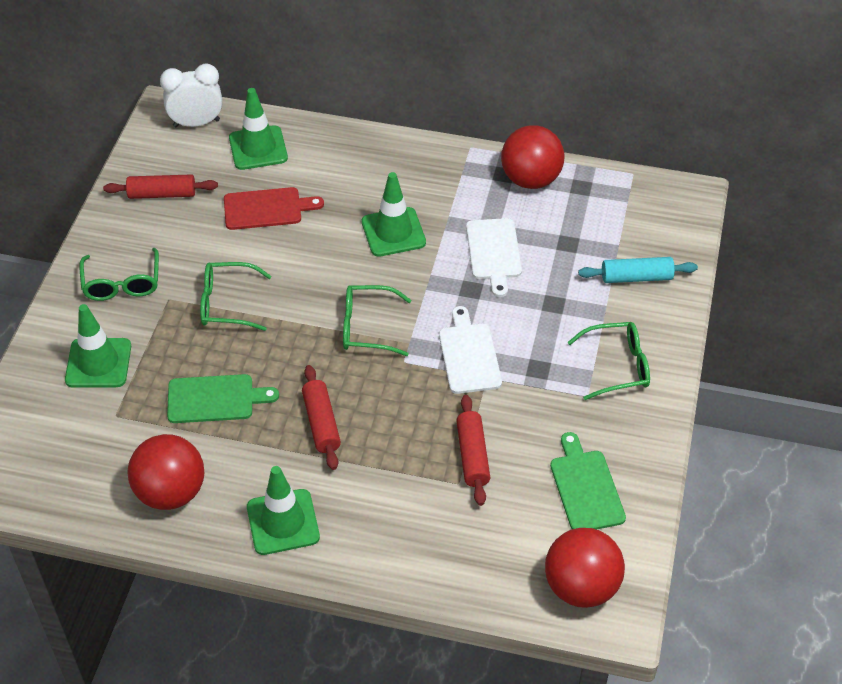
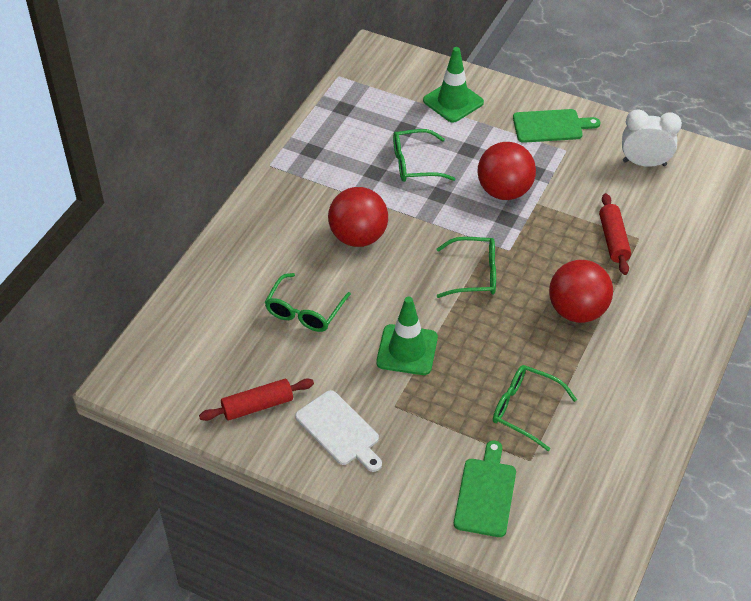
green traffic cone: [65,304,131,388] [229,88,288,170] [247,466,320,555] [362,172,426,257] = 4 -> [376,297,438,375] [423,47,484,123] = 2
red cutting board: [224,187,324,230] = 1 -> none = 0
red rolling pin: [103,174,218,199] [302,365,341,470] [456,395,490,506] = 3 -> [199,378,314,421] [599,193,631,275] = 2
turquoise rolling pin: [578,257,698,283] = 1 -> none = 0
white cutting board: [439,306,502,394] [466,218,522,297] = 2 -> [295,390,382,472] = 1

